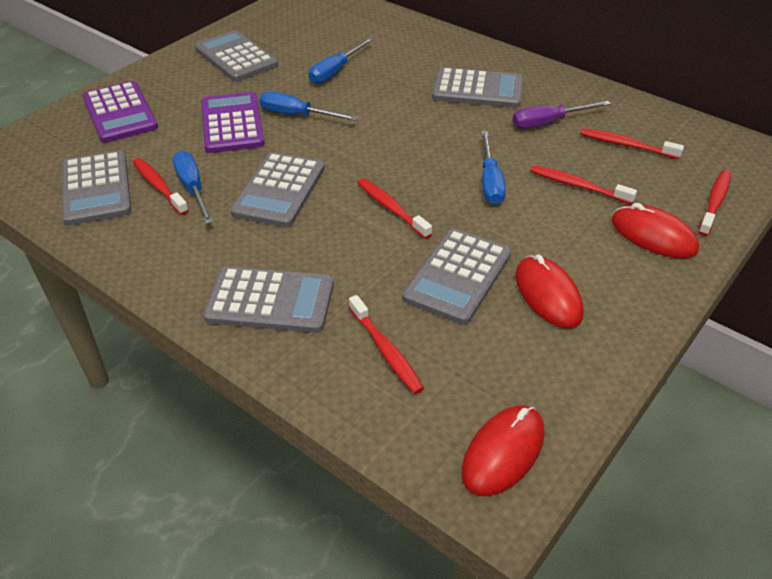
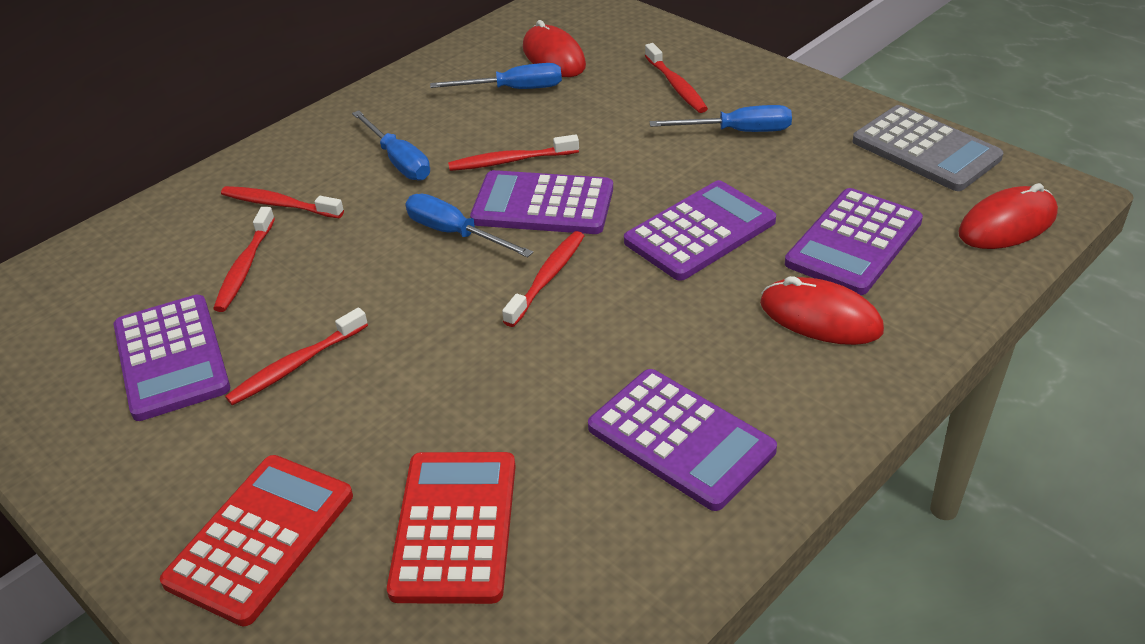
grey calculator: [62,150,131,226] [195,30,278,82] [203,267,334,333] [230,152,325,227] [402,228,511,325] [432,67,523,108] = 6 -> [853,105,1003,191] = 1
purple calculator: [82,81,158,143] [201,92,265,153] = 2 -> [114,295,230,421] [470,170,613,234] [588,369,777,511] [624,180,776,281] [785,188,923,295] = 5
purple screwdriver: [513,101,611,129] = 1 -> none = 0
red calculator: none = 0 -> [160,455,353,626] [387,452,516,604] = 2

